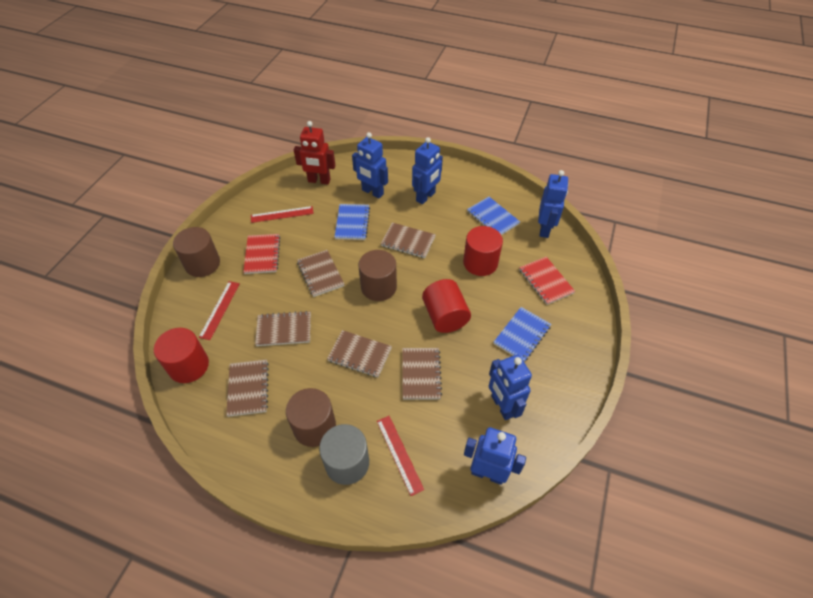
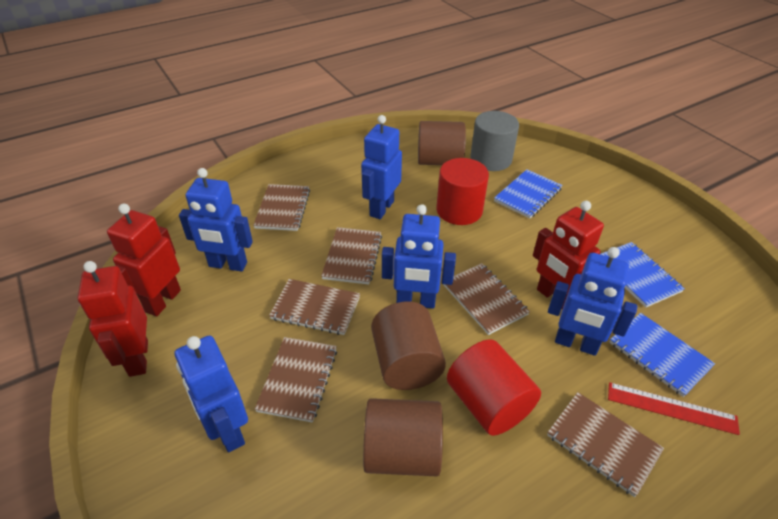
red cylinder: [154,328,209,383] [422,279,471,333] [463,226,503,276] = 3 -> [436,158,489,225] [447,339,541,436] = 2
red notebook: [243,234,280,274] [519,257,575,305] = 2 -> none = 0
red robot: [294,121,336,185] = 1 -> [77,261,148,377] [107,204,181,316] [533,201,604,309] = 3
red ruler: [198,281,240,340] [251,206,314,223] [377,416,424,496] = 3 -> [608,382,740,435] = 1

